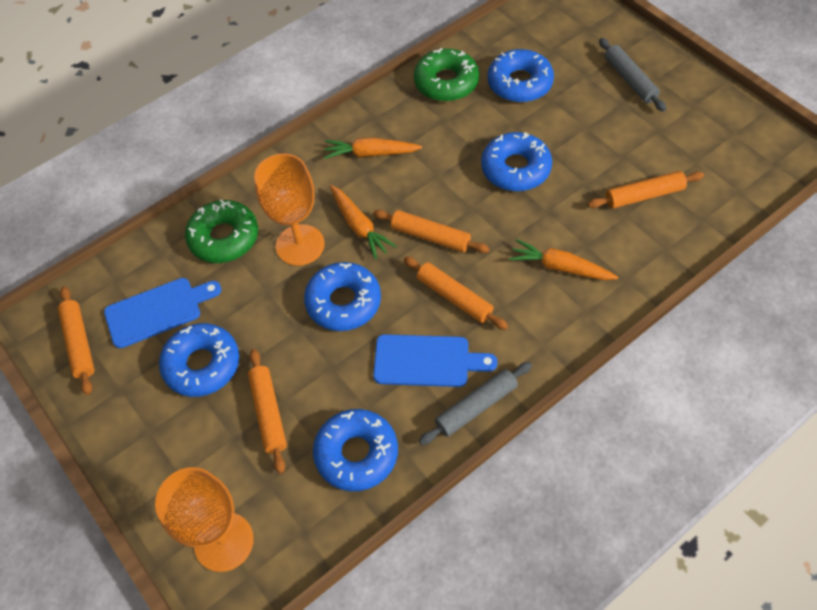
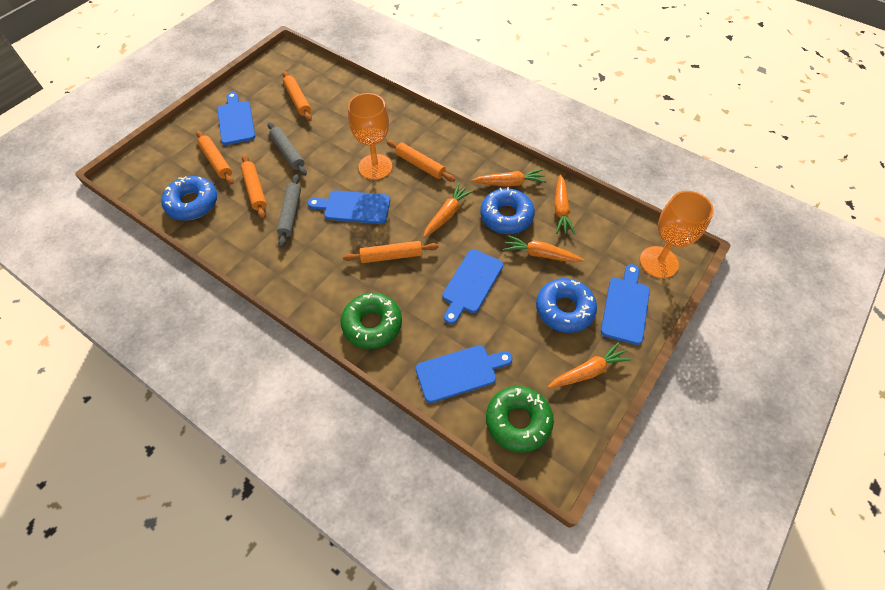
blue cutting board: [104,278,222,348] [373,334,498,387] = 2 -> [217,92,255,145] [308,190,390,224] [416,345,513,403] [442,249,503,324] [601,264,650,345] = 5
blue donut: [159,323,239,397] [304,262,381,331] [313,409,398,491] [481,132,552,191] [488,49,554,102] = 5 -> [161,176,217,221] [480,187,535,234] [536,278,597,333] = 3
orange carrot: [324,137,422,159] [330,185,397,260] [509,239,618,280] = 3 -> [423,183,474,238] [471,169,546,187] [503,235,584,263] [548,342,632,388] [554,174,575,234] = 5

